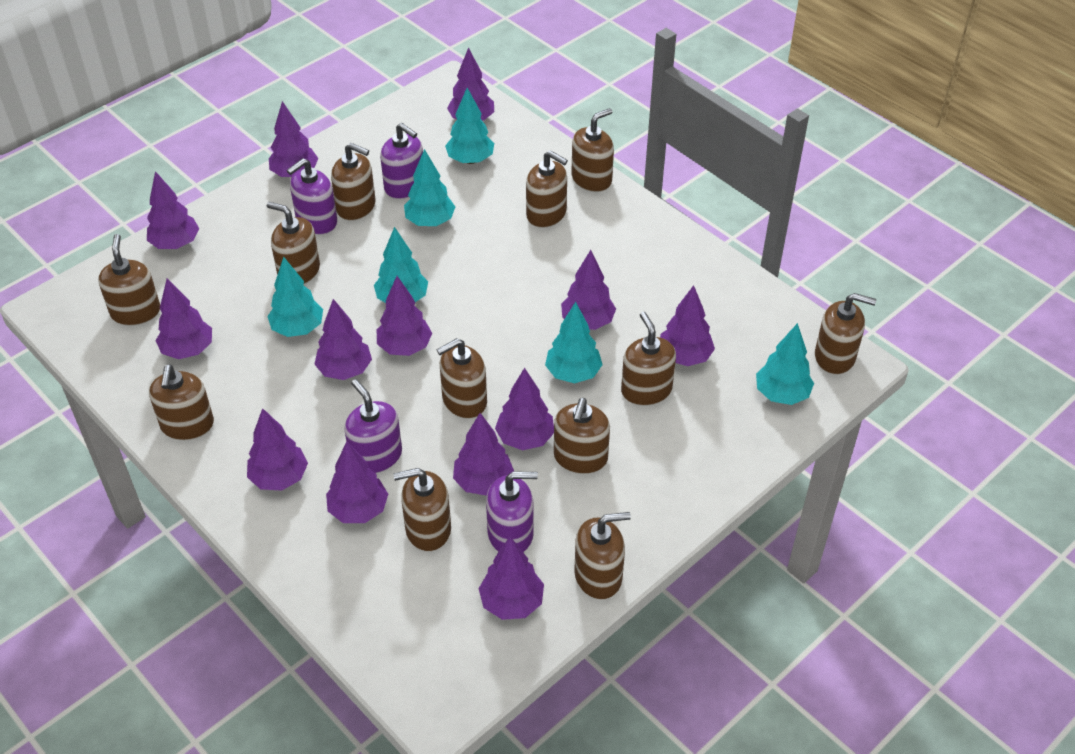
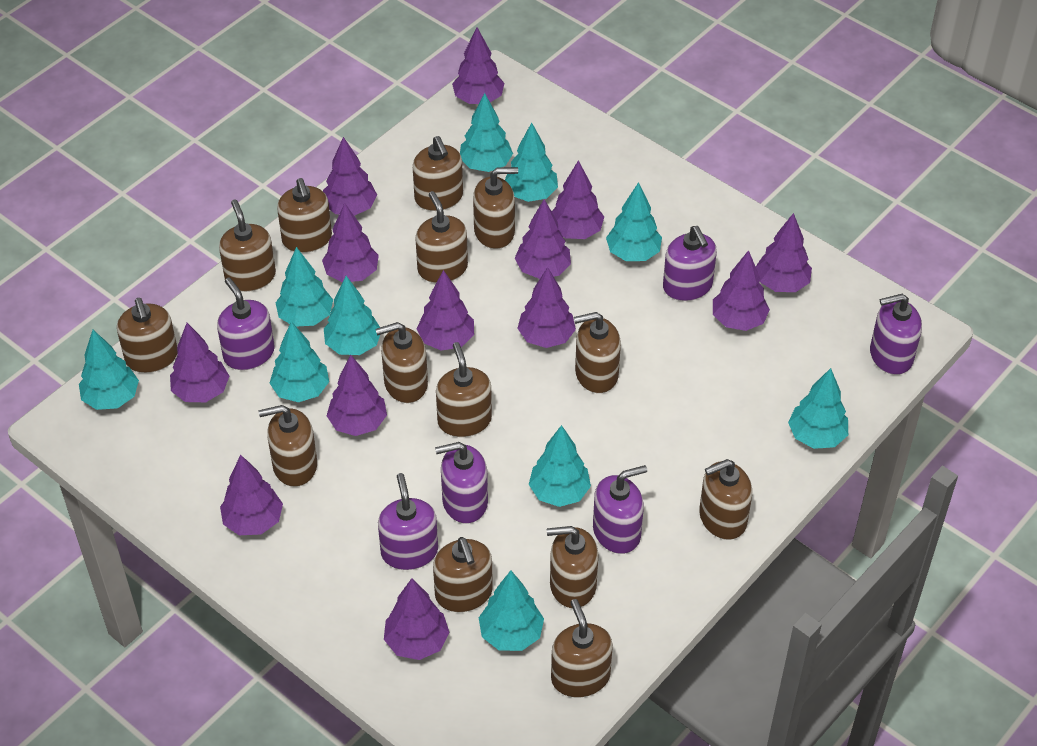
brown soap dispenser: [98,234,160,326] [149,365,214,440] [267,202,320,284] [331,143,375,221] [393,468,451,551] [436,338,487,419] [526,150,568,228] [554,398,610,474] [571,108,614,192] [574,512,631,599] [621,312,676,406] [815,293,876,374] = 12 -> [117,298,177,373] [219,200,276,292] [259,405,317,487] [277,178,332,253] [375,322,428,403] [413,136,463,211] [416,191,468,283] [433,537,493,612] [436,342,492,437] [473,167,518,249] [547,526,599,608] [551,599,613,698] [574,312,621,393] [699,459,752,540] = 14
purple soap dispenser: [287,158,337,235] [344,379,402,473] [380,123,423,199] [486,472,538,552] = 4 -> [217,278,275,370] [378,473,438,570] [435,442,488,524] [593,465,647,554] [663,226,717,301] [870,294,922,375] = 6
turquoise tree: [267,257,323,337] [374,227,428,303] [404,149,455,226] [445,88,494,164] [545,302,603,383] [756,323,814,405] = 6 -> [79,330,139,410] [270,321,329,402] [275,247,333,327] [324,276,380,355] [460,93,513,172] [479,571,544,651] [505,123,558,202] [529,425,591,507] [606,182,662,261] [788,368,848,449] = 10

